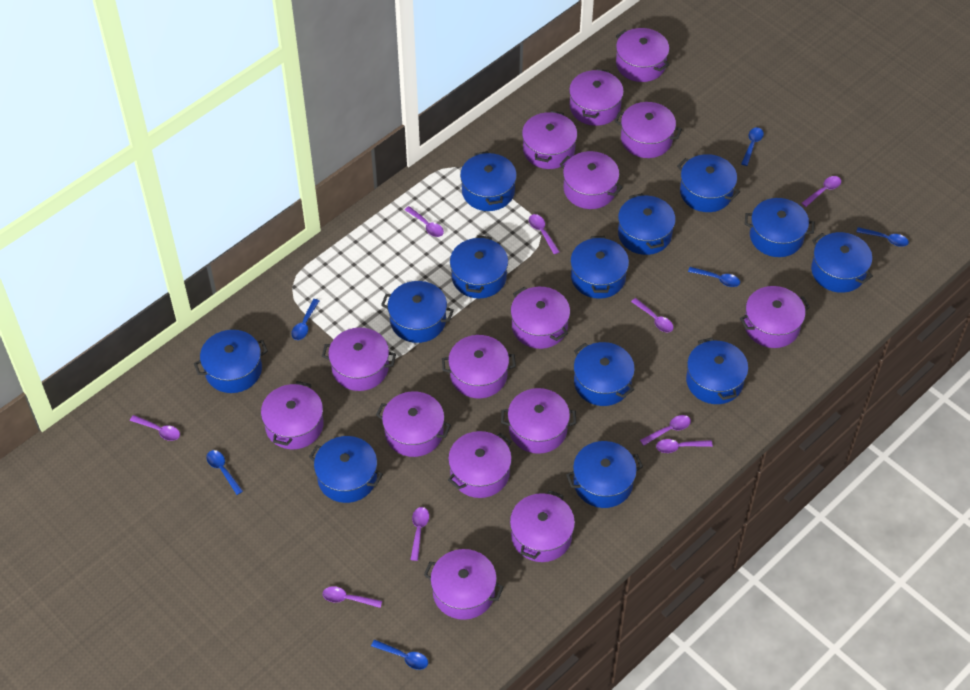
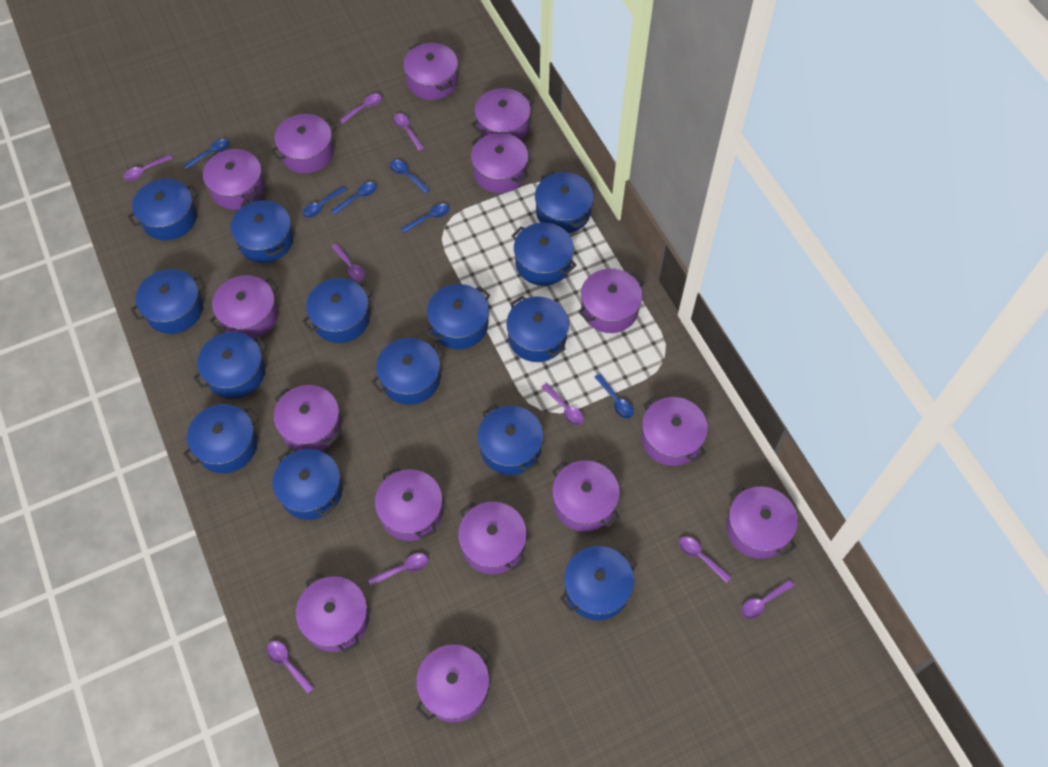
blue pot: [194,330,268,393] [309,436,383,503] [381,281,454,343] [450,235,508,298] [460,151,517,211] [566,441,643,508] [570,236,629,299] [574,342,635,406] [618,193,676,255] [677,154,740,212] [686,338,748,404] [744,198,815,257] [811,232,873,293] = 13 -> [127,179,199,240] [130,269,205,334] [183,404,259,473] [193,332,267,399] [231,199,294,263] [272,448,342,520] [302,278,373,343] [372,338,445,405] [426,284,490,349] [477,404,544,475] [506,296,569,362] [511,223,576,286] [535,171,594,233] [560,546,637,620] = 14

